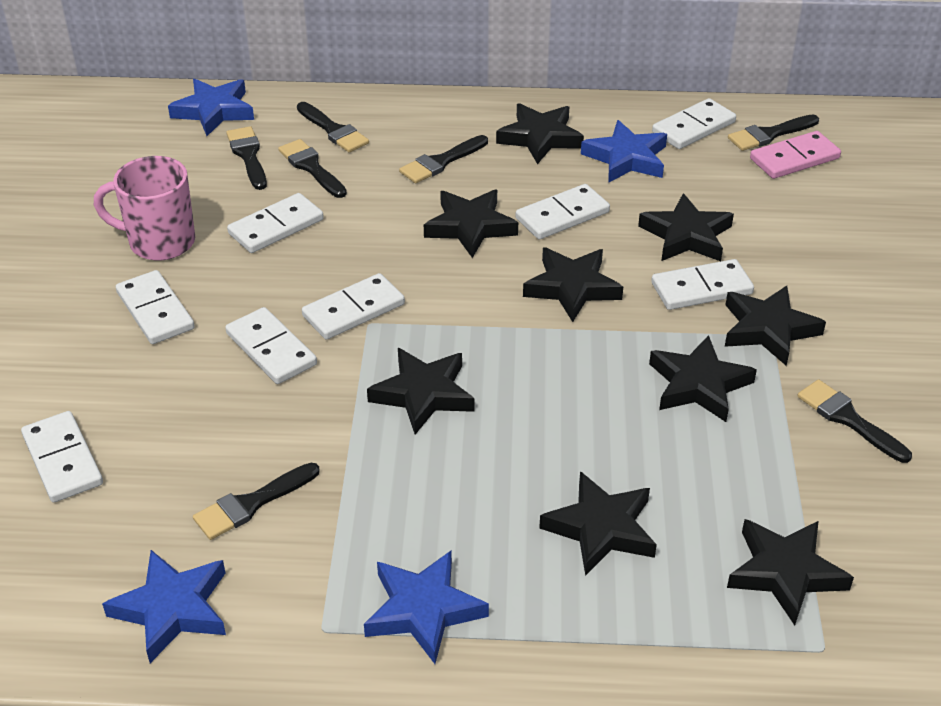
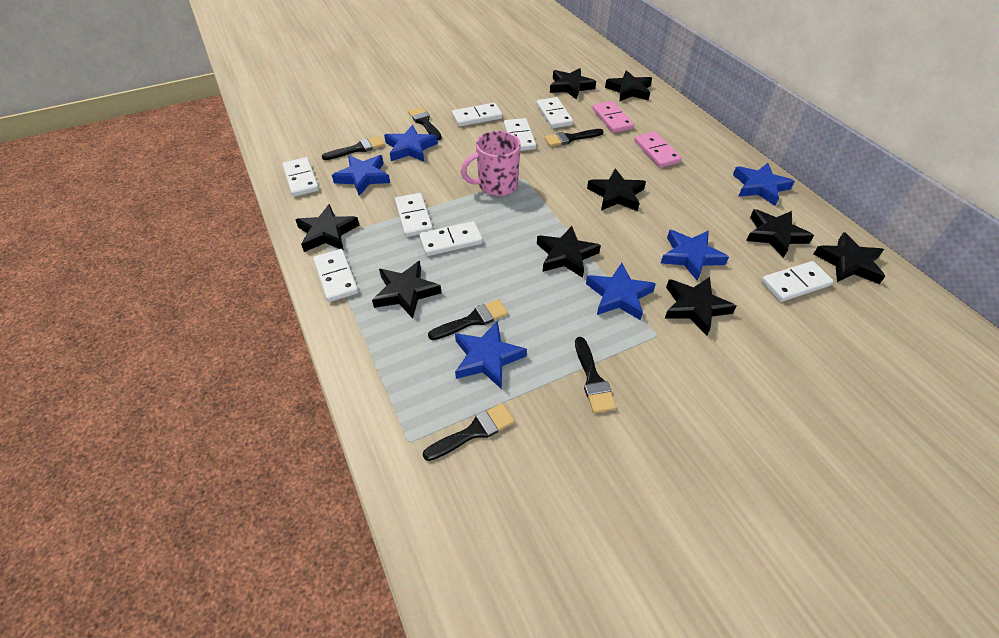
black brush: [193,463,320,540] [226,126,267,190] [278,139,347,198] [297,102,369,152] [399,135,488,183] [728,115,819,151] [797,379,912,463] = 7 -> [322,136,385,160] [408,107,442,140] [423,403,515,461] [428,299,508,340] [545,129,604,147] [575,337,617,413] = 6
blue star: [102,550,226,663] [168,79,254,136] [364,550,489,664] [581,120,667,183] = 4 -> [332,155,390,196] [384,125,438,162] [455,321,527,389] [586,263,656,320] [661,230,729,281] [733,163,795,206] = 6
pink domino: [750,131,841,179] = 1 -> [592,101,634,133] [634,132,682,168] = 2

